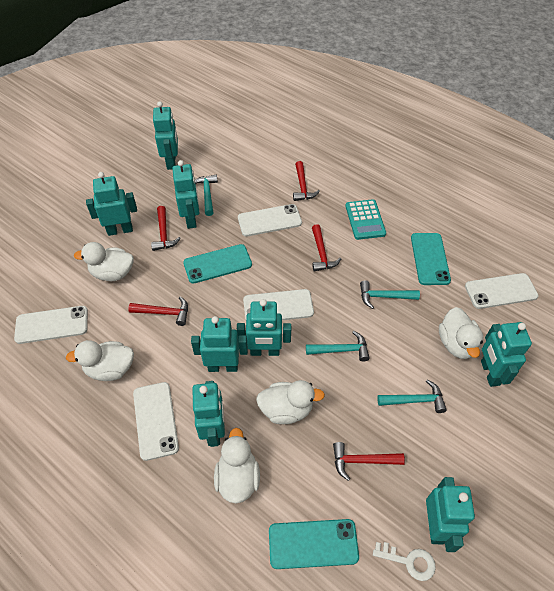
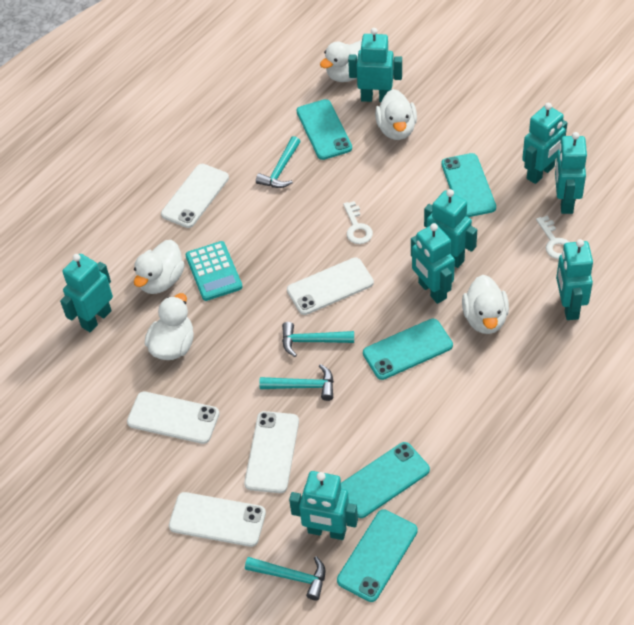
red hammer: [128,296,188,326] [151,206,181,251] [293,161,320,201] [312,224,341,271] [333,442,405,481] = 5 -> none = 0
turquoise phone: [183,244,252,284] [269,519,359,569] [411,233,451,285] = 3 -> [297,99,352,160] [337,509,418,602] [341,442,430,518] [363,319,453,380] [441,153,496,217] = 5
white key: [373,542,436,581] = 1 -> [343,201,373,244] [536,216,569,259] = 2

